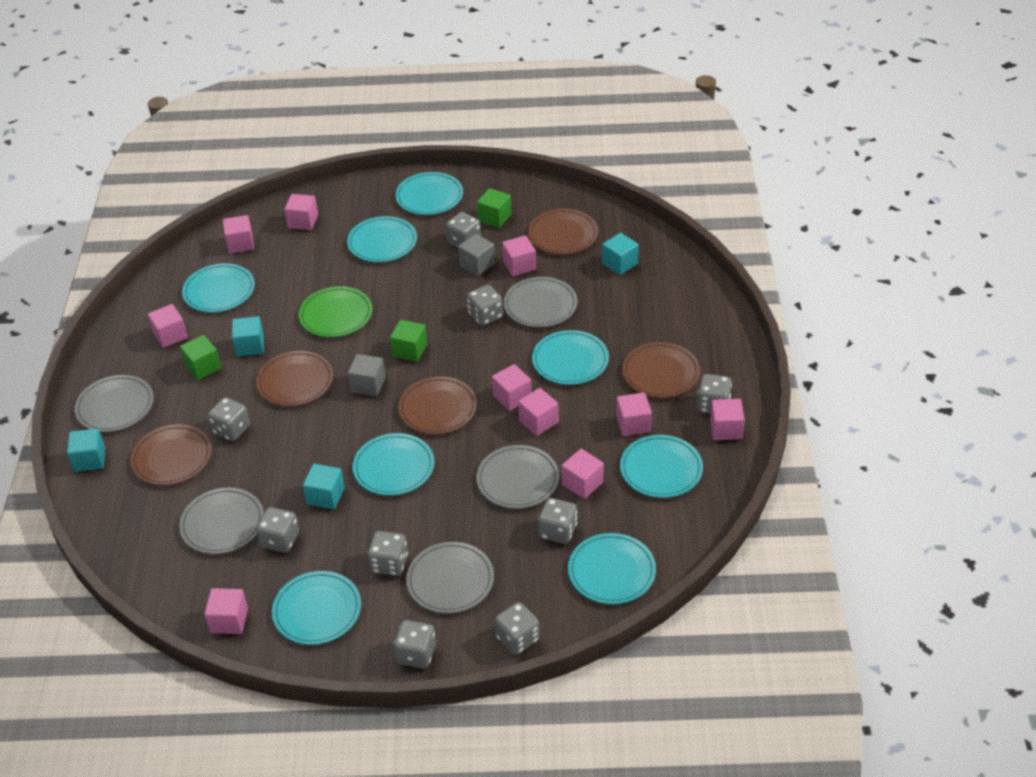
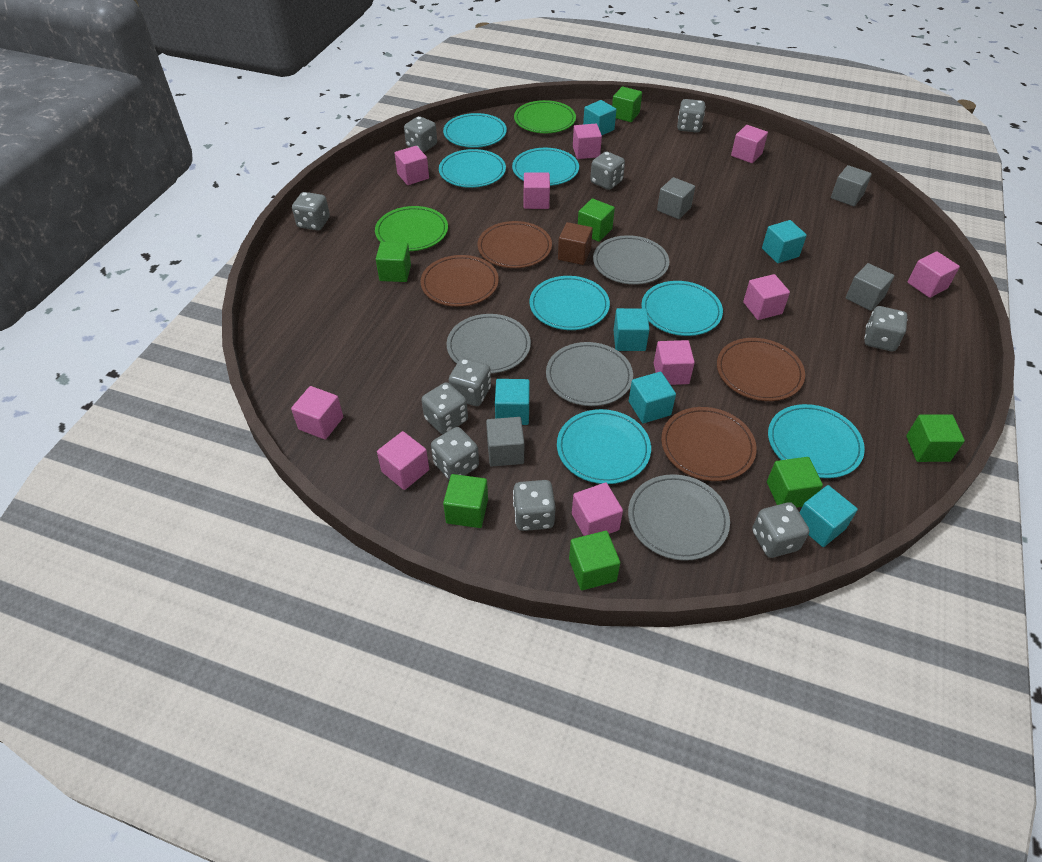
brown cube: none = 0 -> [558,222,593,265] = 1
brown plate: [130,424,212,486] [256,351,333,406] [398,377,477,434] [528,209,598,255] [622,342,700,398] = 5 -> [420,255,499,307] [478,221,552,268] [661,407,757,481] [717,338,805,401] = 4
green cube: [180,335,221,380] [390,320,427,362] [477,188,512,228] = 3 -> [376,242,411,282] [443,474,488,528] [569,531,620,590] [578,199,615,242] [612,86,642,122] [767,457,823,508] [906,414,965,462] = 7
green plate: [298,286,372,337] = 1 -> [375,206,448,251] [514,100,576,133] = 2
grey cube: [348,354,386,396] [458,234,495,276] = 2 -> [486,417,524,467] [657,177,695,219] [831,165,872,206] [846,263,894,311] = 4
grey dice: [208,397,250,441] [256,507,299,553] [368,531,408,576] [393,620,436,669] [446,212,481,248] [467,285,503,326] [495,602,540,655] [538,498,577,544] [697,374,732,413] = 9 -> [292,192,330,231] [404,116,437,152] [422,382,468,434] [431,427,479,480] [449,358,491,406] [513,480,555,531] [590,151,625,190] [677,99,705,133] [752,502,809,558] [864,306,908,351] = 10
grey plate: [75,375,154,432] [179,488,264,554] [406,542,494,613] [476,445,559,509] [504,277,577,327] = 5 -> [447,314,531,374] [546,342,633,406] [593,235,669,285] [628,474,730,561] = 4
turquoise cube: [67,428,105,472] [232,316,264,357] [303,464,345,510] [602,233,639,275] = 4 -> [495,379,530,425] [583,100,616,135] [613,308,650,351] [629,372,676,423] [762,220,807,263] [799,485,858,547] = 6
turquoise plate: [182,263,255,312] [272,571,361,645] [347,216,417,262] [352,433,434,496] [395,172,463,215] [532,330,609,385] [568,533,656,604] [620,435,703,498] = 8 -> [439,149,506,188] [443,113,507,148] [512,148,579,186] [529,276,610,330] [557,409,651,484] [641,281,723,336] [768,404,865,478] = 7

